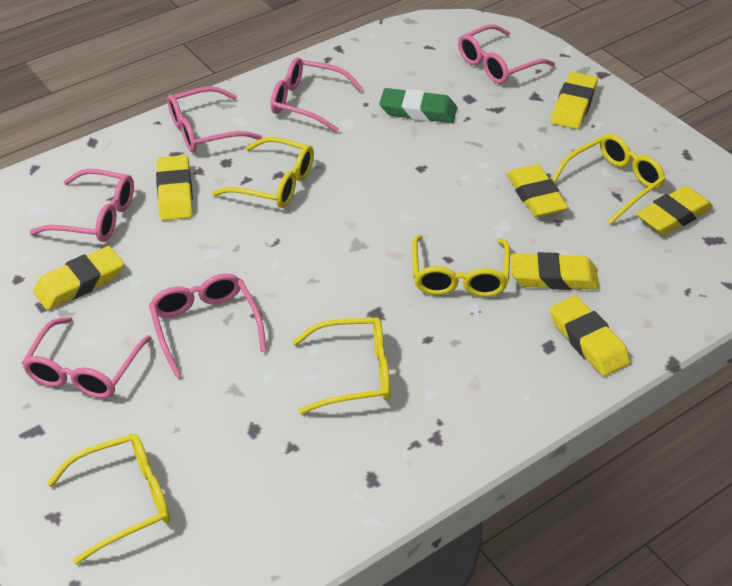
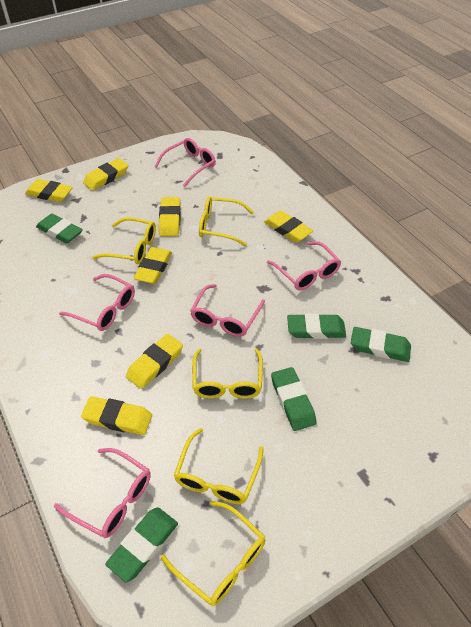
green eraser: [379,88,457,123] = 1 -> [36,214,83,244] [105,508,178,582] [271,367,316,431] [287,313,346,339] [351,327,411,362] = 5
pink glasses: [22,317,151,399] [30,169,134,242] [149,273,267,377] [167,86,262,152] [271,58,363,133] [458,24,555,84] = 6 -> [54,448,151,538] [59,274,135,331] [155,138,216,187] [190,284,265,337] [267,241,341,290] = 5

